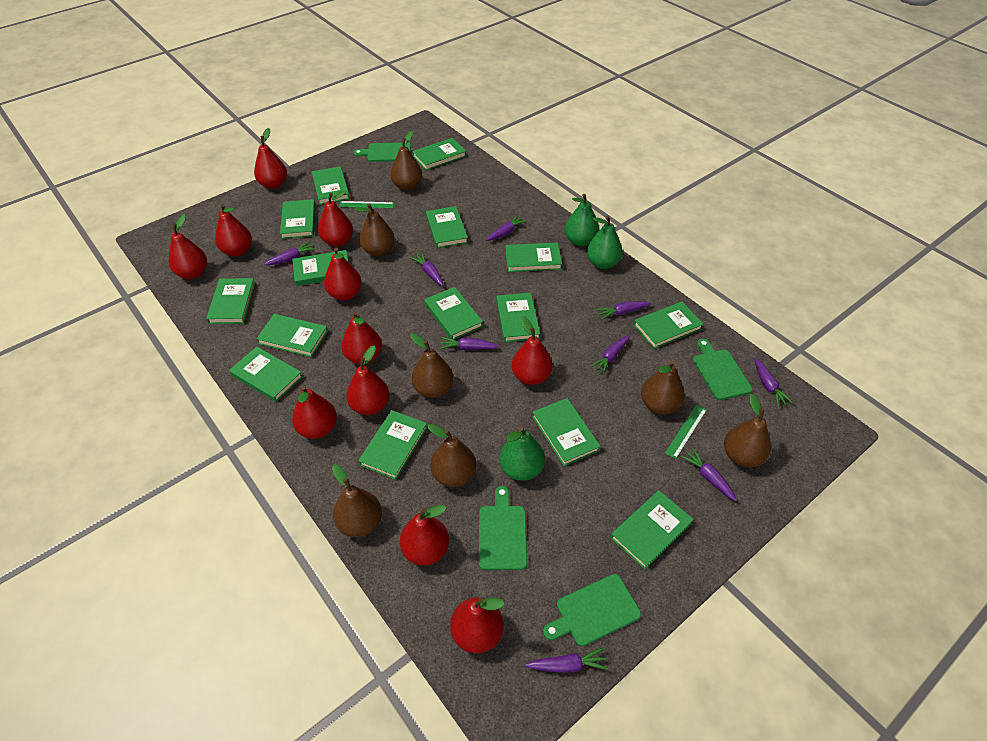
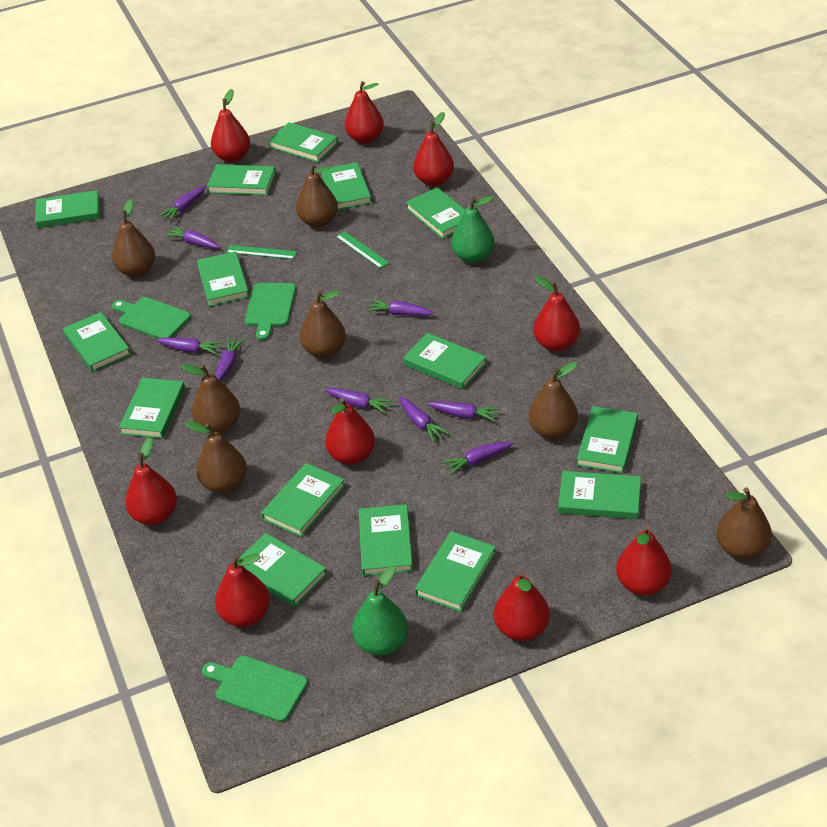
green cutting board: [354,142,411,162] [479,486,527,570] [543,574,641,647] [693,339,752,400] = 4 -> [112,297,191,339] [202,656,308,722] [245,283,296,341] = 3
green pear: [499,426,545,481] [565,194,599,246] [587,215,623,269] = 3 -> [352,566,408,656] [451,196,495,263] = 2
red pear: [169,214,207,279] [215,204,252,257] [254,128,287,189] [292,386,337,439] [318,190,353,247] [324,248,362,301] [341,311,382,364] [346,345,389,415] [400,505,449,566] [450,597,505,653] [512,316,553,385] = 11 -> [125,437,177,525] [211,89,250,162] [215,554,270,627] [325,397,375,465] [345,81,384,144] [413,112,454,186] [494,571,550,641] [533,276,580,352] [616,525,672,596] = 9

